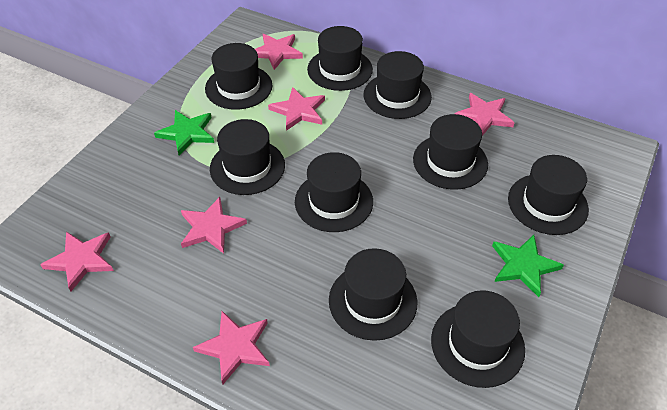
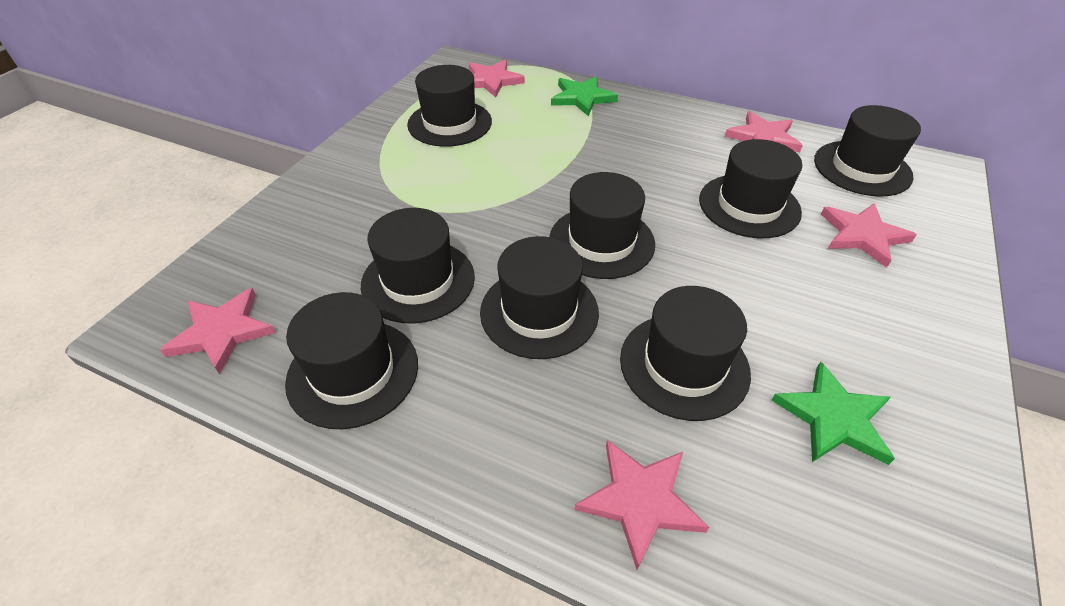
black hat: [205,43,272,110] [210,119,285,195] [295,152,373,232] [307,26,373,91] [329,248,417,341] [364,51,432,119] [413,114,488,190] [431,290,525,388] [508,155,589,235] = 9 -> [285,292,418,429] [361,208,475,324] [407,65,492,147] [480,236,599,359] [549,172,655,279] [620,286,751,421] [699,139,802,238] [814,105,921,196] = 8
pink star: [40,232,114,291] [181,197,247,254] [193,311,270,385] [255,34,303,70] [268,87,325,131] [455,93,515,136] = 6 -> [160,288,276,374] [469,60,525,97] [574,440,709,570] [725,111,803,152] [821,203,917,268] = 5

